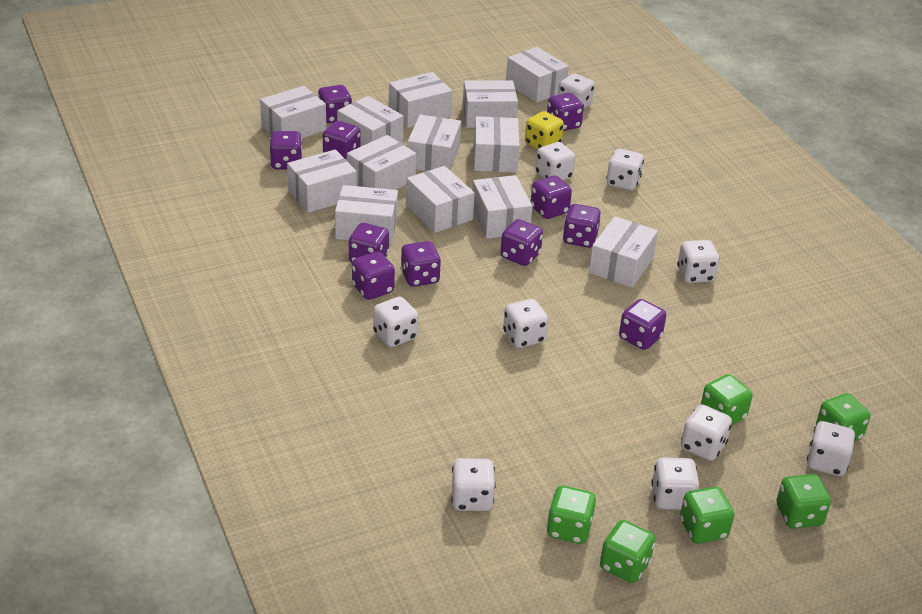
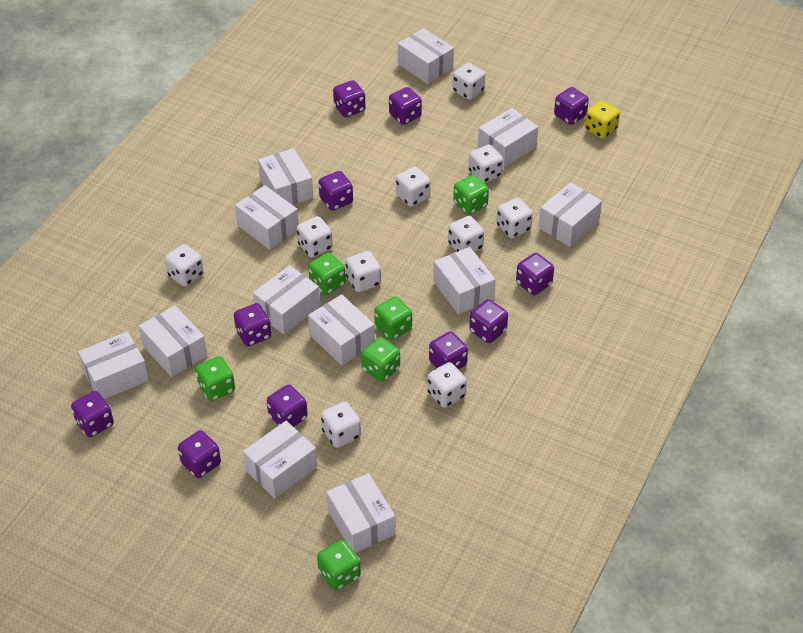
white box: [260,86,326,138] [287,149,357,213] [335,185,398,244] [337,96,403,147] [347,135,416,190] [389,72,452,128] [406,166,475,233] [408,115,461,171] [463,80,518,128] [472,175,533,239] [474,116,520,172] [506,47,569,103] [589,216,658,288] = 13 -> [78,331,149,399] [139,305,207,377] [235,185,299,250] [243,421,317,499] [253,265,320,334] [258,148,313,205] [308,294,375,365] [326,473,395,553] [398,28,454,84] [433,247,495,314] [478,108,538,168] [538,182,602,247] = 12

